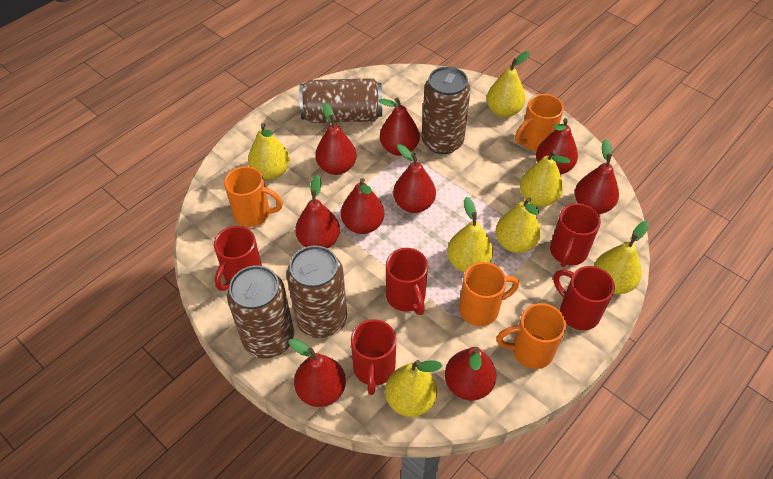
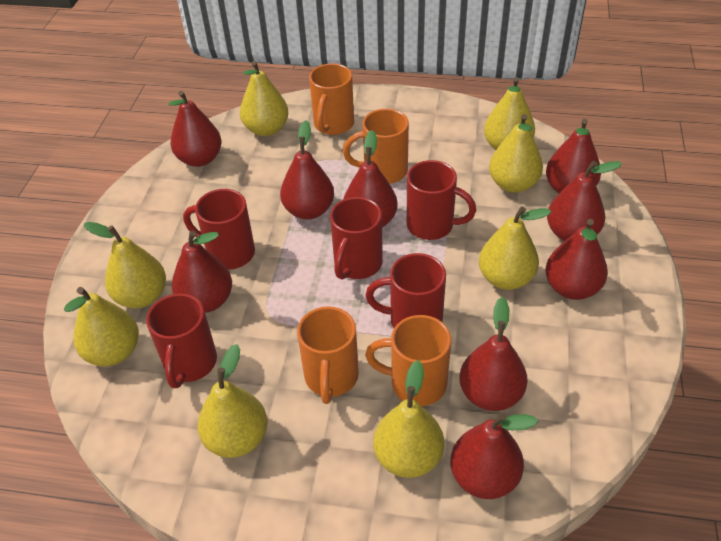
brown can: [227,265,294,359] [287,245,347,338] [299,78,382,123] [422,67,471,154] = 4 -> none = 0
yellow pear: [248,123,290,180] [385,360,443,417] [447,197,493,272] [487,51,530,117] [496,197,541,253] [520,150,570,207] [594,221,649,294] = 7 -> [64,287,139,366] [84,222,166,308] [197,344,268,458] [240,61,288,136] [373,360,444,478] [479,206,551,290] [484,77,535,150] [489,114,543,193] = 8

